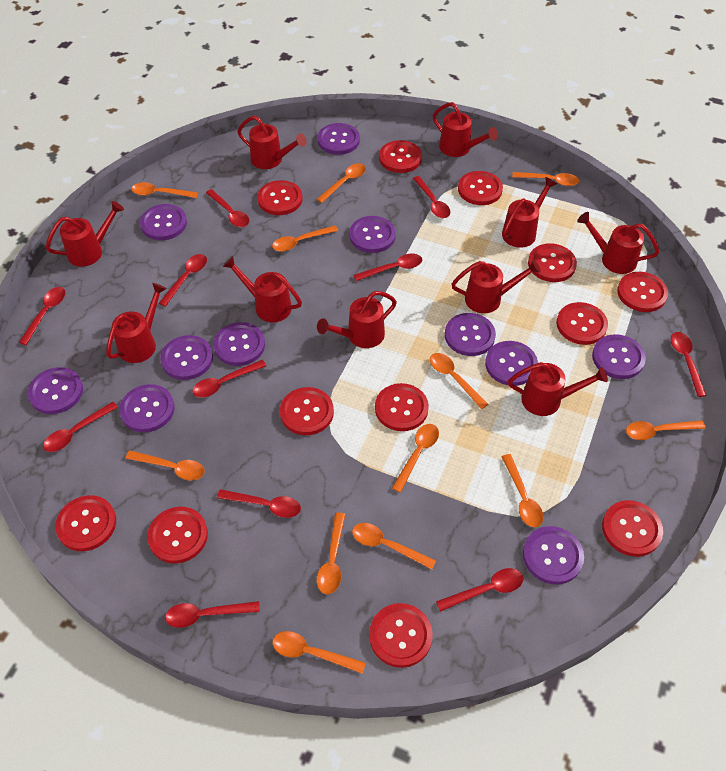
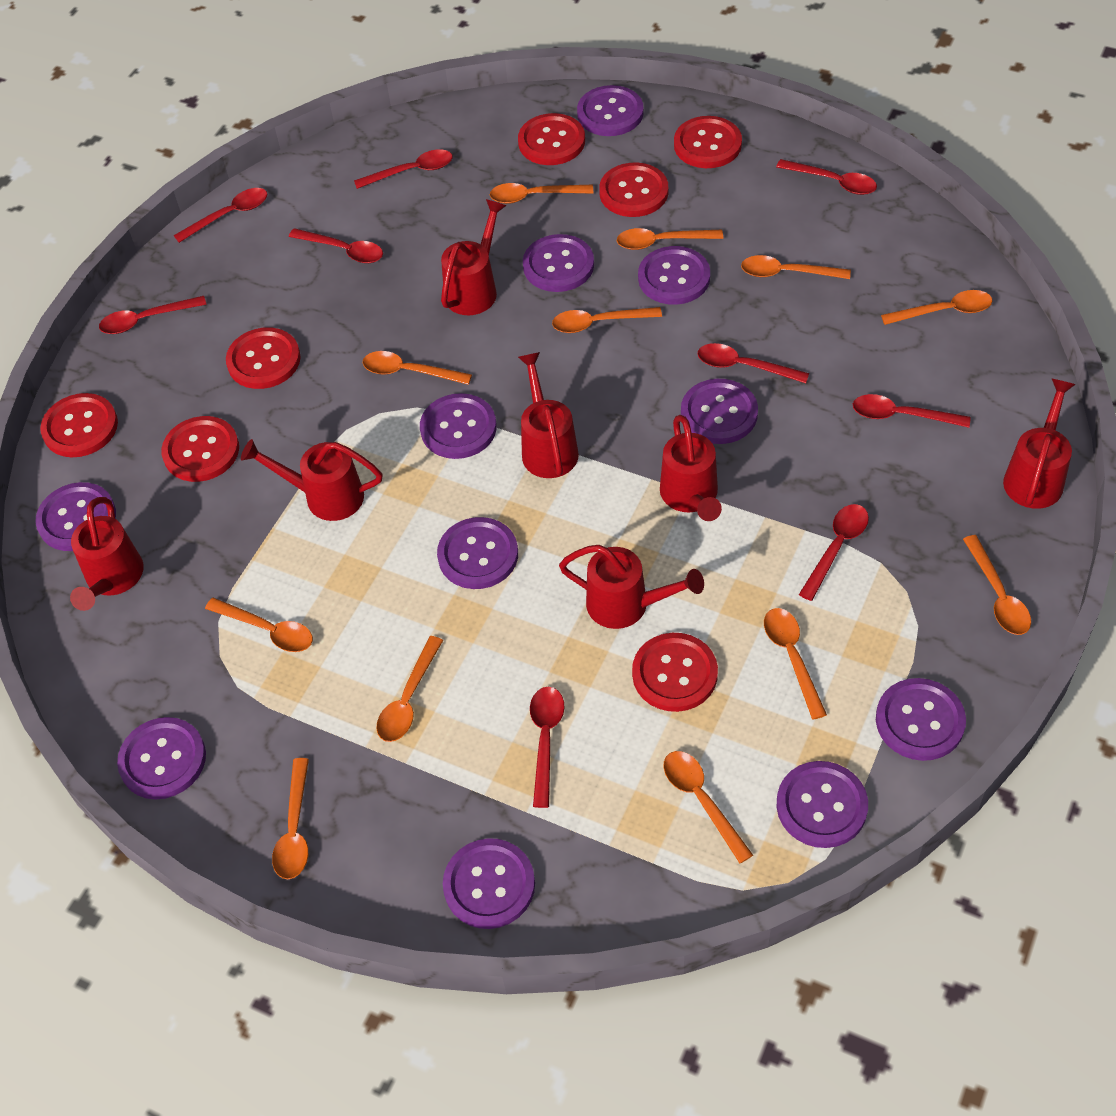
red button: [55,495,116,551] [147,507,208,564] [257,180,303,215] [280,387,334,435] [369,603,433,668] [375,383,429,431] [379,140,422,173] [458,171,503,205] [528,243,577,282] [557,302,608,345] [602,500,663,557] [617,272,668,312] = 12 -> [40,393,118,457] [161,416,239,482] [226,327,301,389] [518,113,585,165] [599,162,668,217] [632,633,718,712] [674,116,742,168] = 7
red spoon: [19,287,66,345] [43,402,118,452] [159,254,207,307] [165,601,260,628] [192,360,266,398] [206,189,249,227] [217,489,301,518] [354,254,422,281] [413,176,450,218] [436,568,524,612] [671,332,707,397] = 11 -> [99,296,207,334] [174,188,267,243] [289,228,383,263] [354,149,453,189] [530,686,564,808] [698,343,809,383] [776,159,877,195] [799,504,869,601] [853,394,971,428] = 9
red watering can: [46,201,124,267] [106,283,167,363] [223,256,302,322] [237,115,307,169] [317,291,397,348] [433,102,498,157] [452,260,541,313] [502,177,557,248] [508,362,608,416] [577,212,659,274] = 10 -> [70,497,144,611] [241,439,383,521] [441,199,506,315] [518,352,579,478] [559,545,704,629] [660,415,722,521] [1003,379,1076,509] = 7

